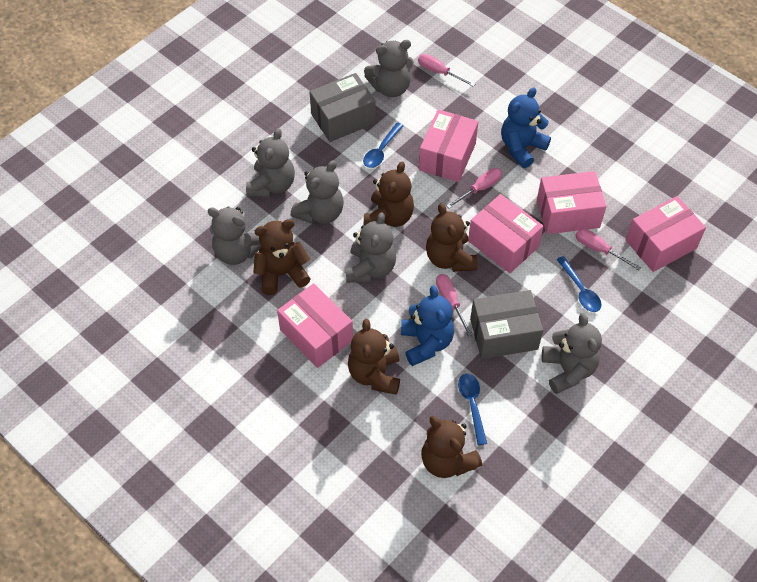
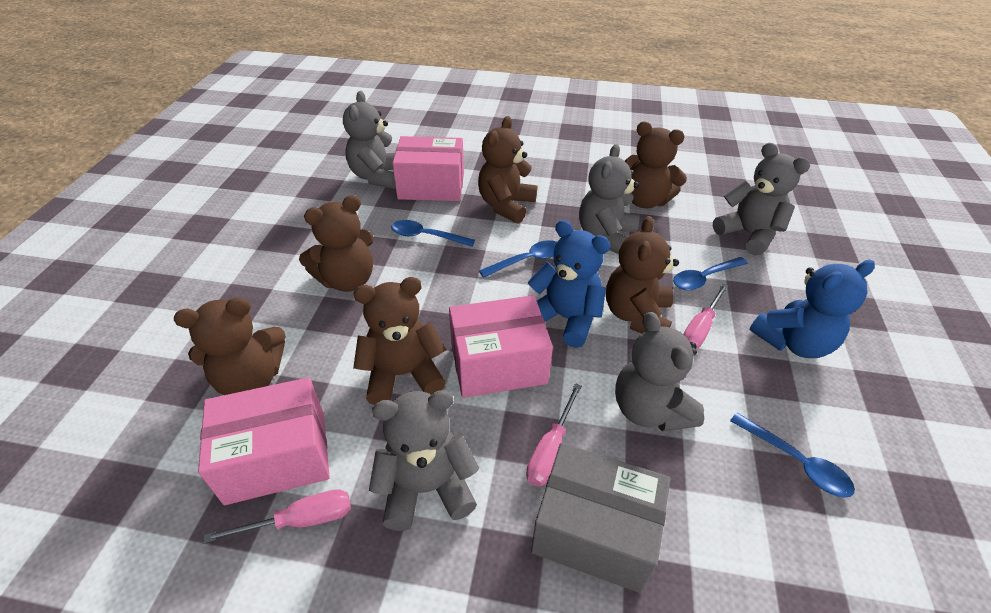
blue spoon: [363,122,403,168] [458,374,487,445] [556,256,601,312] = 3 -> [391,220,475,247] [479,240,557,278] [673,257,748,290] [730,412,855,498] = 4
brown teddy bear: [253,219,311,295] [348,319,400,395] [364,161,414,227] [421,416,482,478] [426,203,477,272] = 5 -> [174,298,286,395] [299,195,374,292] [353,277,446,405] [478,116,537,224] [606,216,679,333] [625,122,687,208] = 6
grey box: [310,73,376,142] [470,290,543,359] = 2 -> [531,443,671,593] = 1
grey teddy bear: [207,206,261,265] [246,128,295,197] [291,160,344,224] [346,212,396,283] [364,40,414,97] [542,313,602,394] = 6 -> [343,91,396,189] [369,390,479,531] [579,144,639,254] [615,312,704,431] [713,143,810,256] = 5
pink box: [277,283,353,368] [419,109,478,182] [468,194,544,273] [537,171,607,234] [626,196,706,272] = 5 -> [198,377,330,505] [392,136,464,201] [449,295,553,398] = 3
pink screwdriver: [418,54,475,87] [436,274,473,337] [447,168,502,209] [575,228,641,270] = 4 -> [204,489,351,543] [526,383,582,487] [683,284,728,350] = 3

